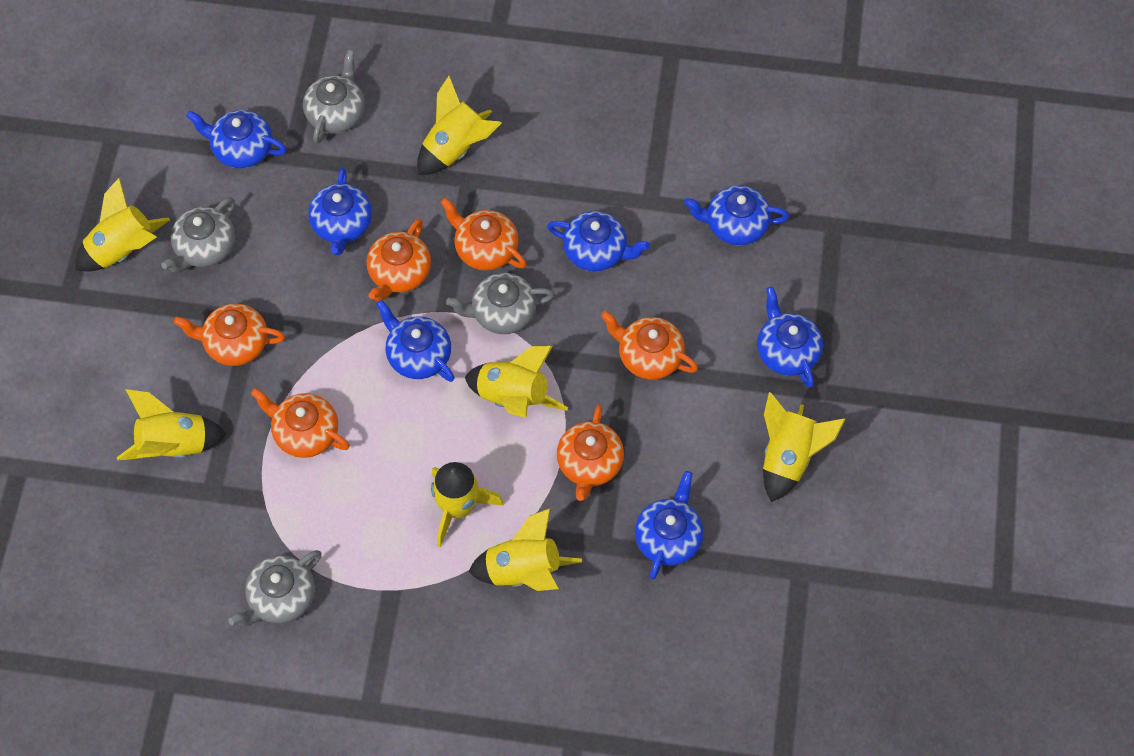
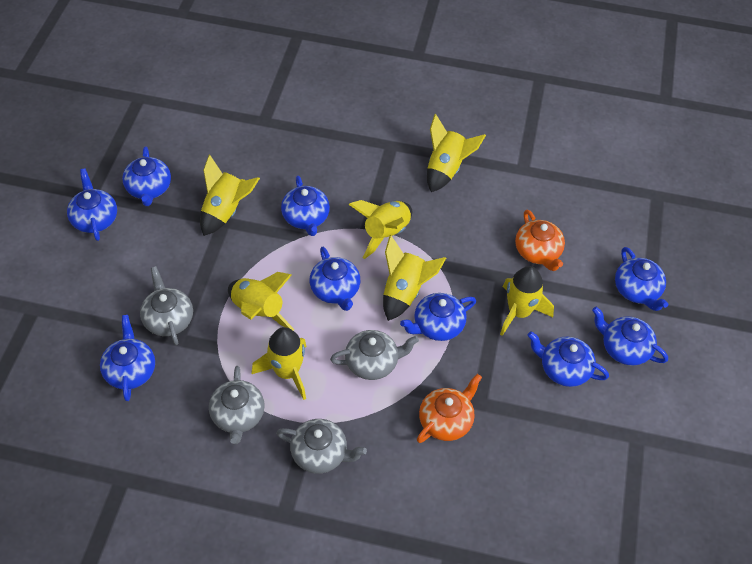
blue teapot: [186,110,287,168] [308,167,372,255] [376,300,455,382] [547,211,650,271] [635,471,703,580] [684,186,789,245] [757,286,823,388] = 7 -> [67,168,117,241] [100,315,155,401] [122,147,171,206] [281,176,330,236] [310,247,360,311] [400,293,476,341] [527,331,609,387] [592,307,668,366] [615,247,668,311] = 9
orange teapot: [174,304,285,366] [251,388,350,458] [367,219,431,301] [440,198,527,271] [557,404,624,501] [601,311,698,380] = 6 -> [417,374,482,443] [515,210,565,271] = 2

